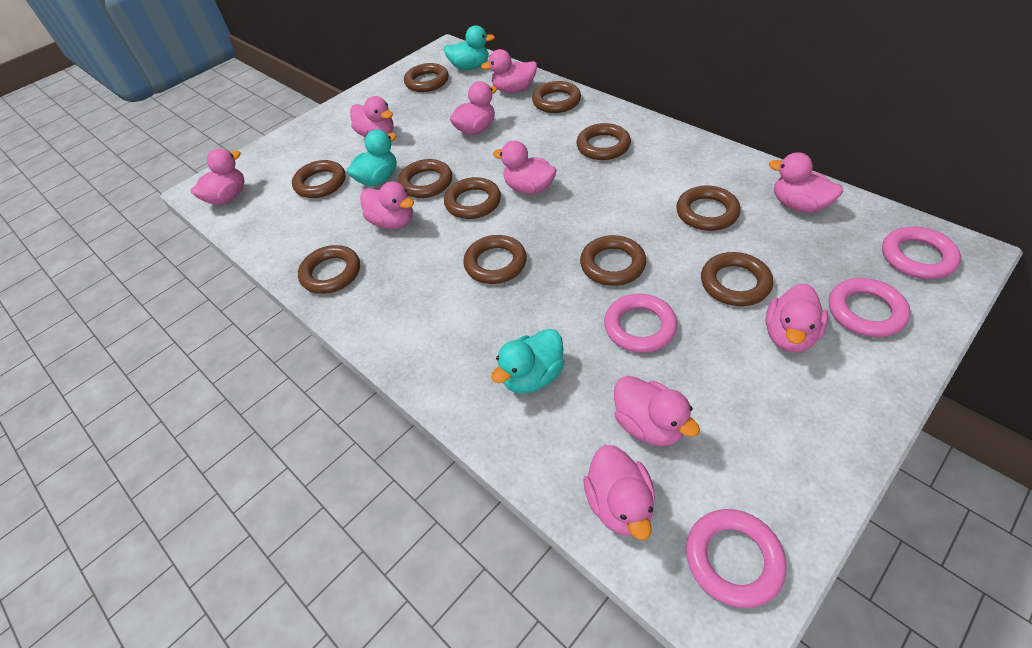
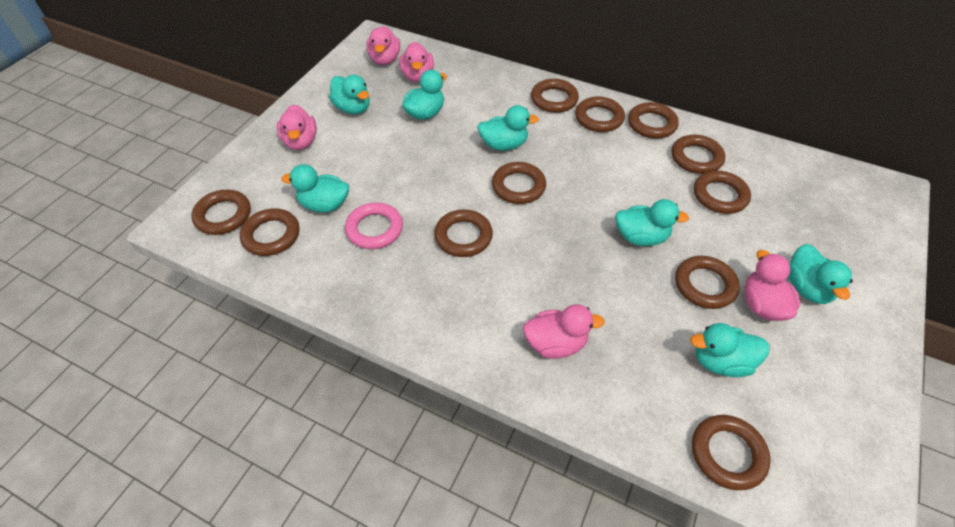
pink duck: [191,148,244,205] [350,96,394,137] [360,182,414,229] [450,81,497,135] [481,49,537,93] [493,141,557,194] [583,445,655,540] [614,376,700,446] [766,284,828,353] [769,152,843,213] = 10 -> [277,104,317,150] [367,26,400,65] [399,42,434,82] [523,304,605,359] [745,250,800,321] = 5
pink ring: [604,294,677,353] [686,509,786,608] [829,278,911,337] [882,226,961,279] = 4 -> [345,202,403,249] = 1
turquoise duck: [347,130,397,186] [443,25,495,70] [491,329,564,394] = 3 -> [281,164,349,213] [329,75,370,114] [402,70,447,120] [477,105,539,151] [615,199,689,246] [690,323,770,377] [788,244,853,304] = 7

